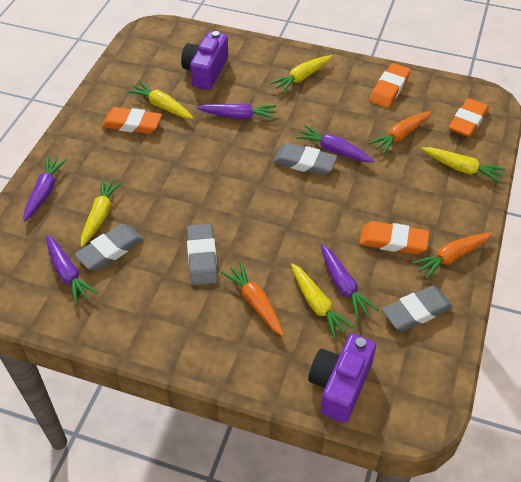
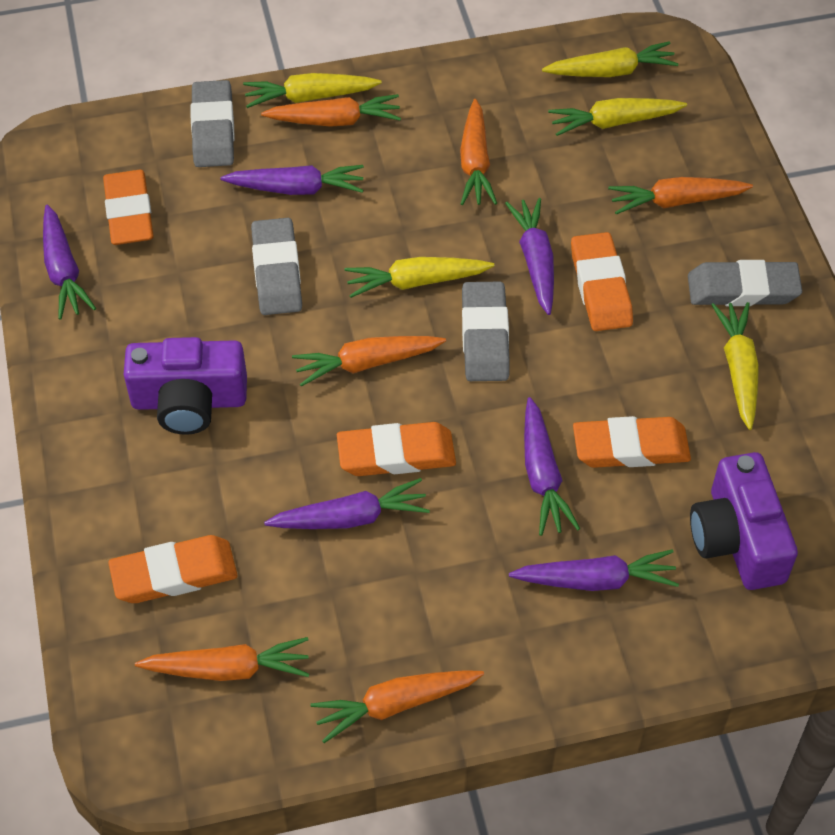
orange carrot: [221,262,284,336] [369,111,432,154] [412,232,492,279] = 3 -> [135,637,309,681] [261,94,401,127] [292,336,446,387] [310,670,484,743] [460,99,497,205] [608,177,753,215] = 6
orange eraser: [102,107,162,134] [359,221,429,254] [369,63,411,108] [449,98,489,137] = 4 -> [103,170,154,245] [108,535,238,603] [337,422,456,476] [571,232,633,331] [573,416,691,468] = 5
purple carrot: [23,156,67,222] [46,235,98,305] [197,103,277,119] [296,125,374,162] [321,244,378,320] = 5 -> [43,204,96,320] [220,165,364,195] [264,478,430,529] [505,198,554,315] [509,549,679,591] [524,397,580,536] = 6

